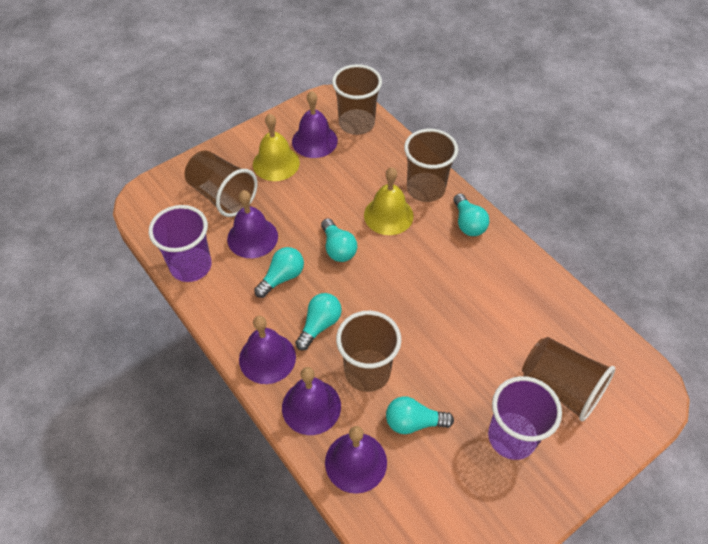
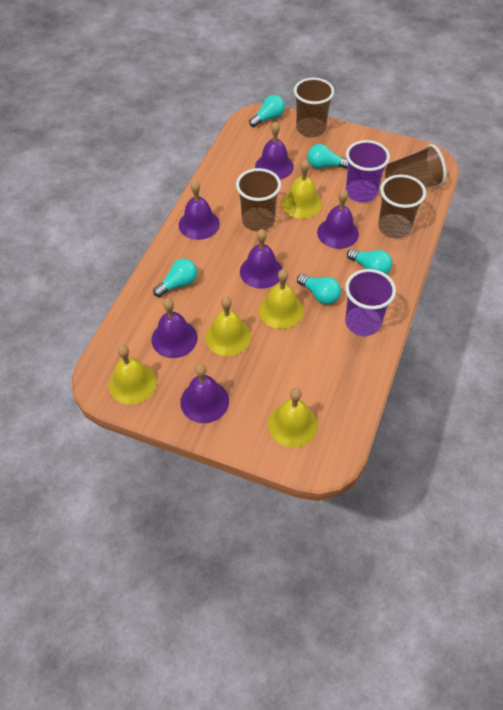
brown cup: [185,151,258,217] [332,64,382,135] [336,311,401,392] [404,129,458,202] [522,337,615,421] = 5 -> [236,168,281,232] [294,78,334,137] [378,175,426,238] [385,144,446,187] = 4
purple bell: [227,190,278,258] [239,316,296,384] [282,367,341,435] [292,91,338,158] [325,426,387,494] = 5 -> [152,298,198,358] [179,181,220,240] [180,364,229,423] [240,229,282,289] [255,122,294,180] [317,189,359,249] = 6
yellow bell: [253,114,300,181] [364,167,414,235] = 2 -> [109,345,157,404] [205,296,251,356] [259,269,304,329] [268,388,318,448] [282,159,322,219] = 5

